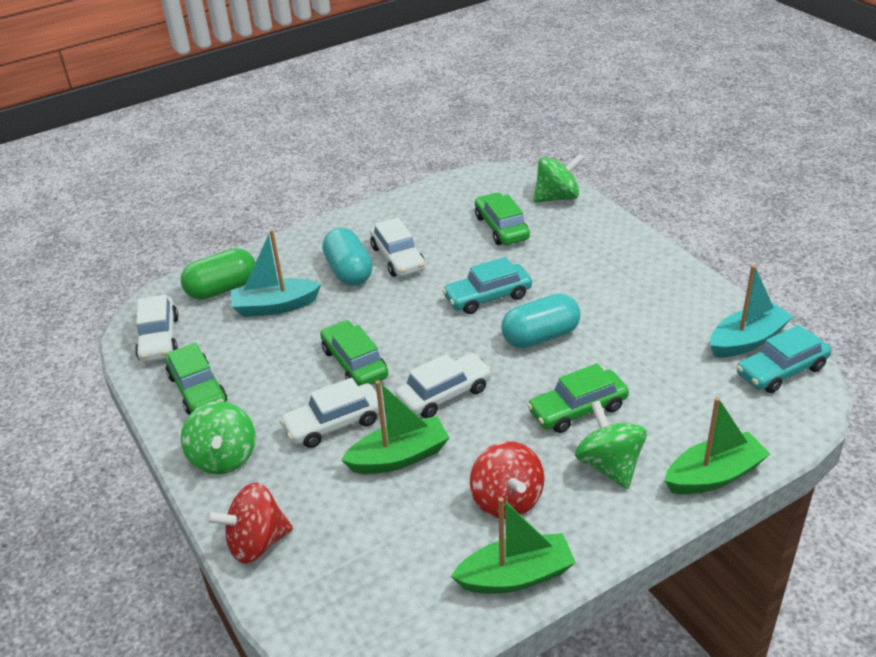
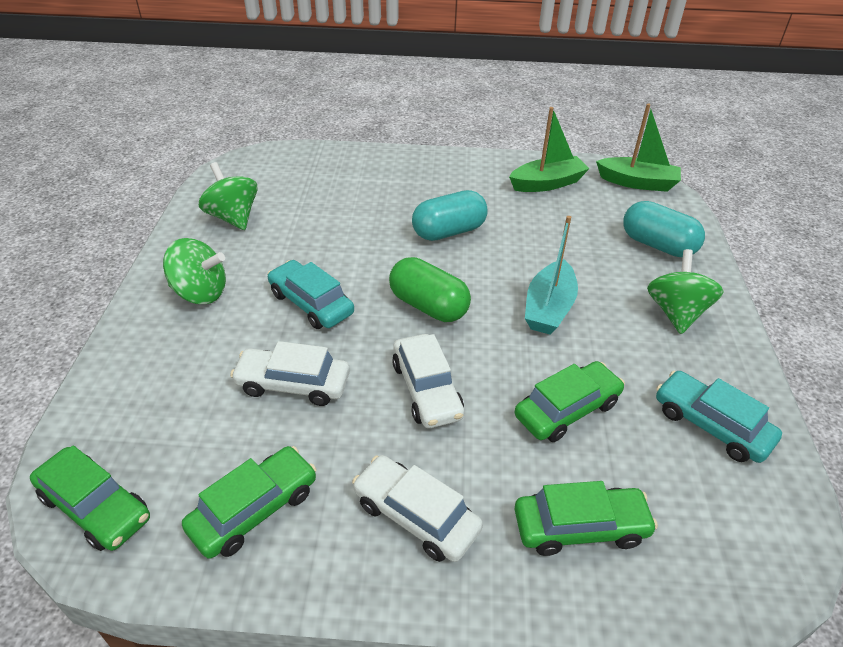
green boat: [341,380,450,474] [451,497,576,594] [664,397,770,494] = 3 -> [509,107,590,192] [596,103,681,192] = 2
red spinning top: [205,483,293,563] [470,441,544,519] = 2 -> none = 0
turquoise boat: [231,230,321,317] [710,265,794,358] = 2 -> [525,216,578,335] = 1
white car: [135,295,179,362] [280,378,384,448] [370,217,425,277] [395,353,492,418] = 4 -> [230,341,350,406] [352,455,483,562] [392,334,464,428] = 3

